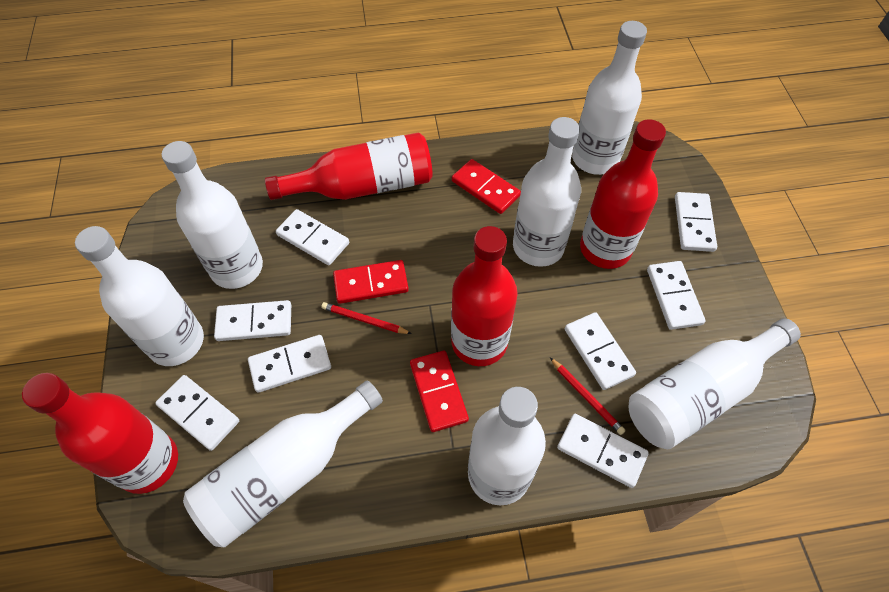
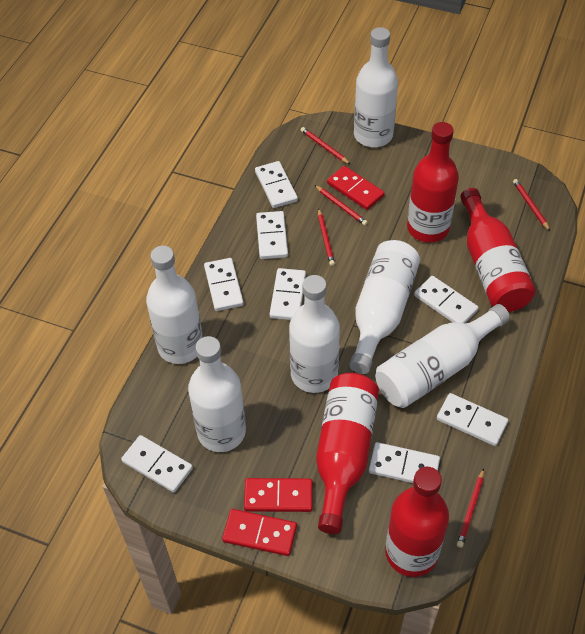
red pencil: [321,302,412,334] [550,358,626,435] = 2 -> [301,127,350,164] [315,185,368,226] [318,208,335,266] [457,468,484,548] [513,179,550,231] = 5
white bottle: [75,226,204,366] [162,141,263,289] [183,381,383,547] [468,387,546,505] [513,117,581,267] [572,21,647,175] [629,318,801,449] = 7 -> [146,246,203,364] [188,336,246,452] [289,275,340,393] [349,240,420,374] [354,27,398,147] [375,304,510,408] = 6

